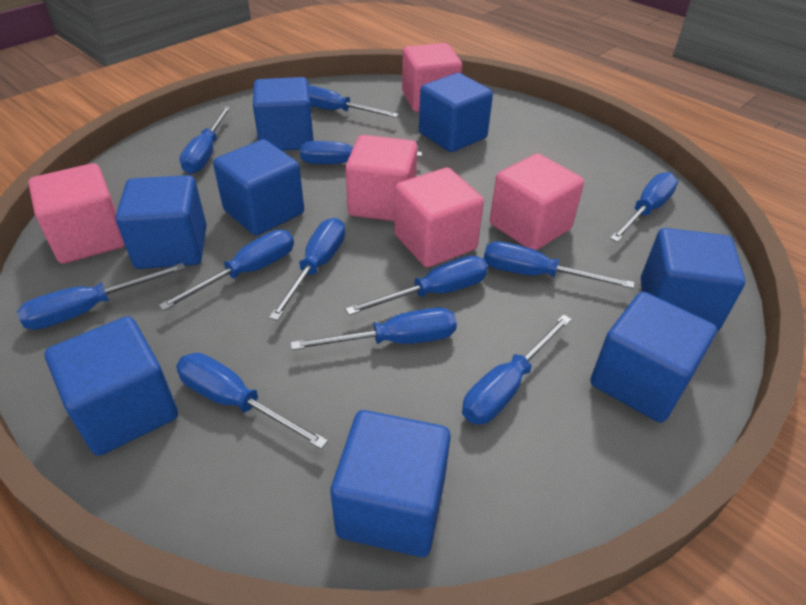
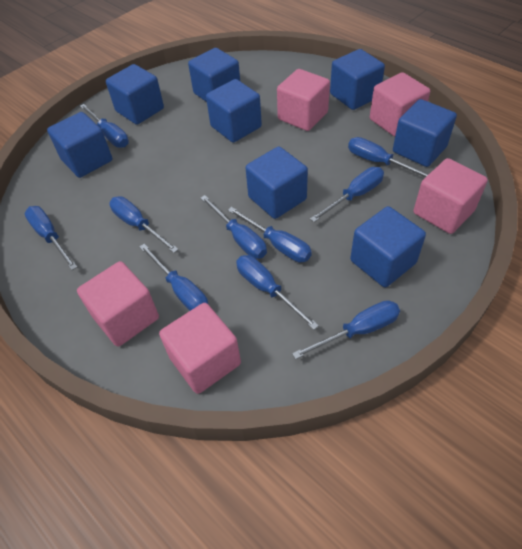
blue screwdriver: [17,263,186,330] [158,230,294,311] [176,353,328,449] [179,106,231,174] [269,218,345,321] [290,308,457,350] [300,141,422,164] [308,85,399,118] [345,256,488,316] [462,315,572,424] [484,241,634,289] [610,172,678,242] = 12 -> [24,206,77,270] [80,104,129,148] [109,196,179,253] [140,244,209,311] [200,195,267,259] [228,207,312,262] [236,255,319,330] [292,300,400,359] [310,167,384,222] [348,137,429,177] = 10

